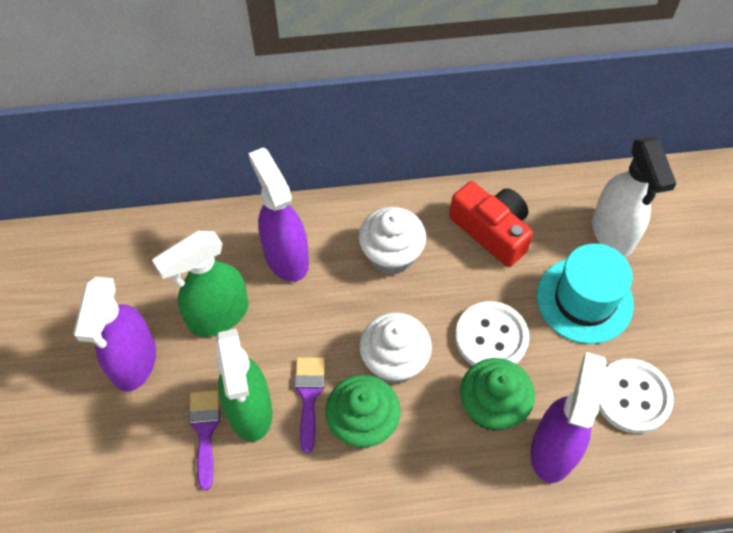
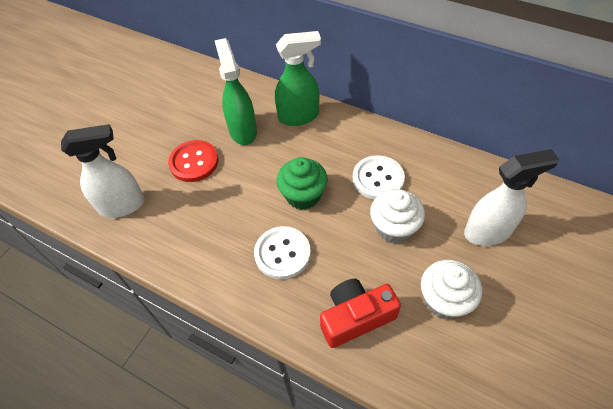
green cupcake: [325,375,401,448] [460,358,535,431] = 2 -> [277,157,328,210] = 1
purple brush: [189,390,220,490] [294,357,324,453] = 2 -> none = 0
purple spray bottle: [73,277,156,392] [248,147,309,282] [531,352,607,483] = 3 -> none = 0
red button: none = 0 -> [168,140,218,182] = 1
turquoise hat: [537,243,634,344] = 1 -> none = 0
white spray bottle: [592,137,677,257] = 1 -> [61,124,145,218] [464,149,559,246] = 2

